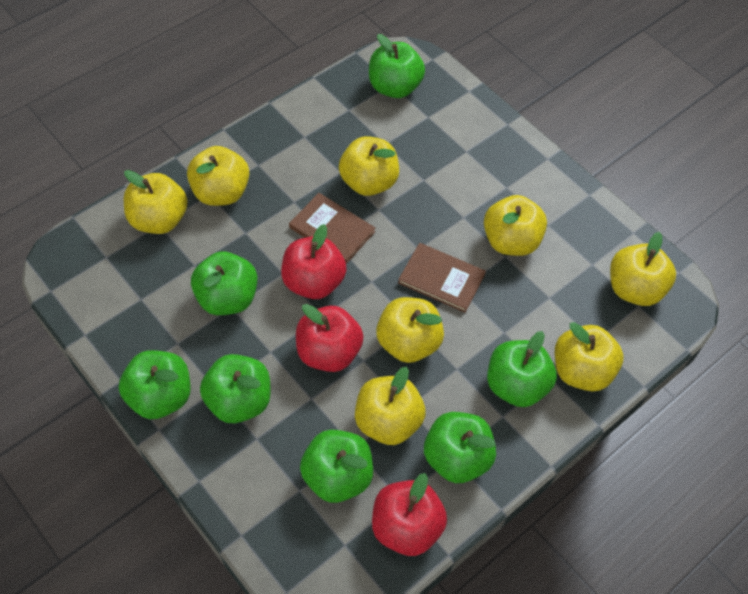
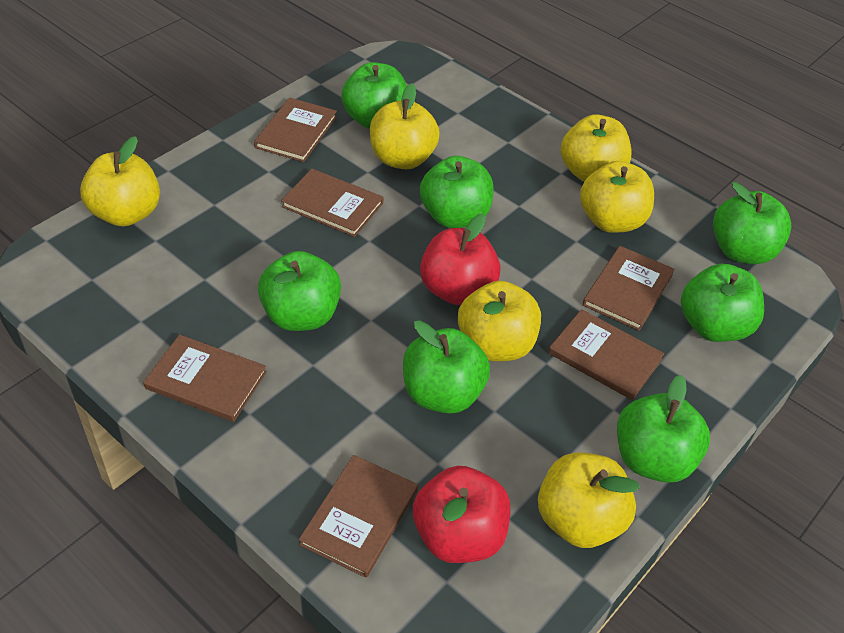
brown book: [289,193,375,264] [398,243,486,313] = 2 -> [143,335,267,422] [254,97,337,162] [281,169,383,237] [299,455,418,578] [548,309,664,400] [583,246,675,331] = 6
red apple: [281,224,347,299] [296,304,364,372] [372,473,447,556] = 3 -> [413,466,510,563] [420,213,500,305] = 2
yellow apple: [124,170,188,234] [187,146,249,206] [339,136,399,196] [355,367,426,445] [376,297,444,363] [484,195,547,256] [555,322,624,391] [610,232,676,306] = 8 -> [80,136,160,226] [370,83,440,169] [458,281,541,361] [538,452,640,548] [561,114,632,182] [580,161,654,233] = 6

